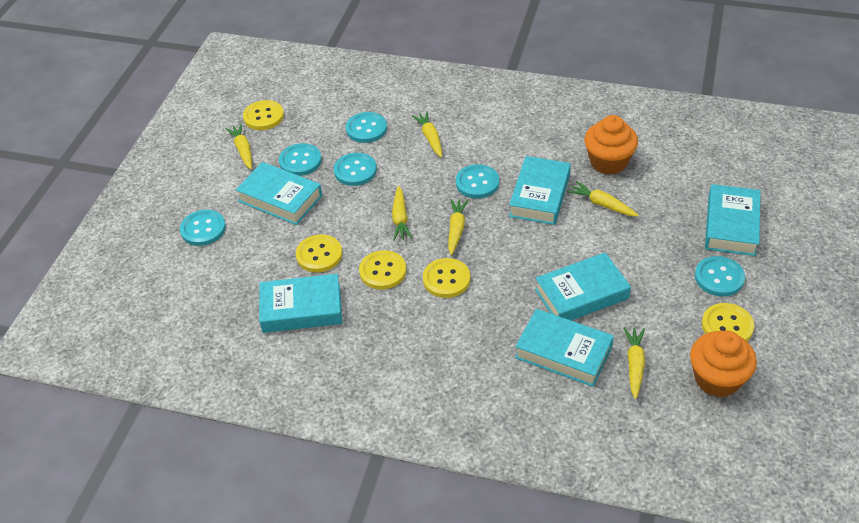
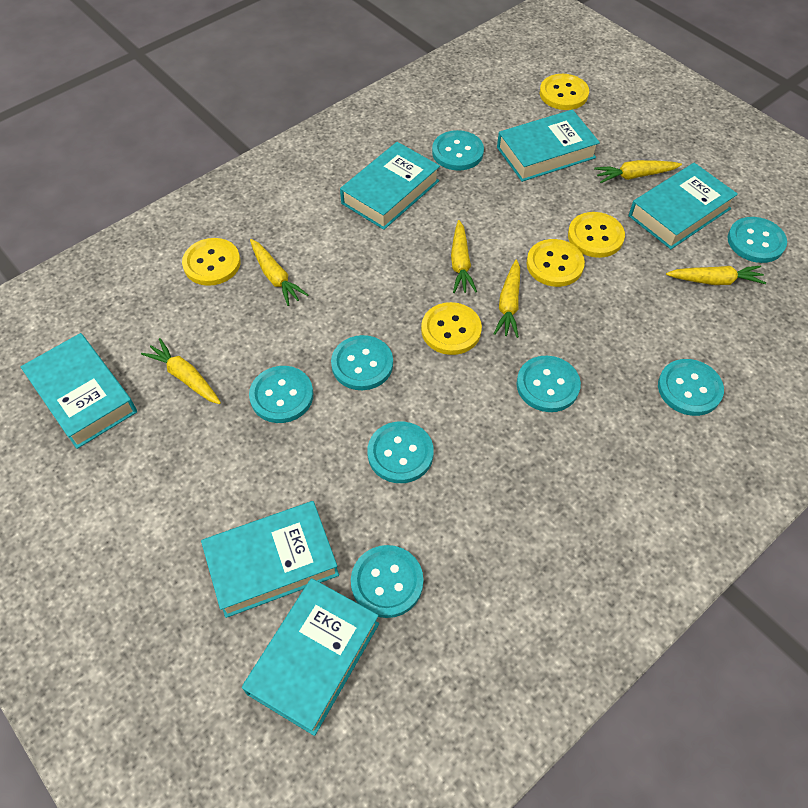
orange cupcake: [584,115,638,175] [690,331,757,397] = 2 -> none = 0
turquoise button: [180,210,226,246] [279,143,322,176] [334,153,377,186] [346,112,387,143] [456,164,499,198] [695,256,745,296] = 6 -> [249,366,313,423] [331,335,393,390] [351,545,423,618] [367,422,434,483] [432,130,484,171] [516,356,581,412] [658,359,724,416] [728,217,787,263] = 8

